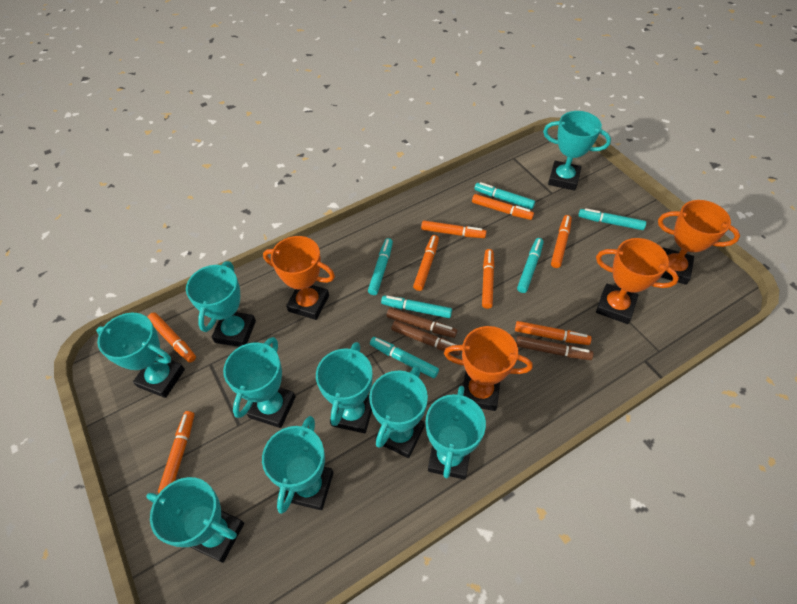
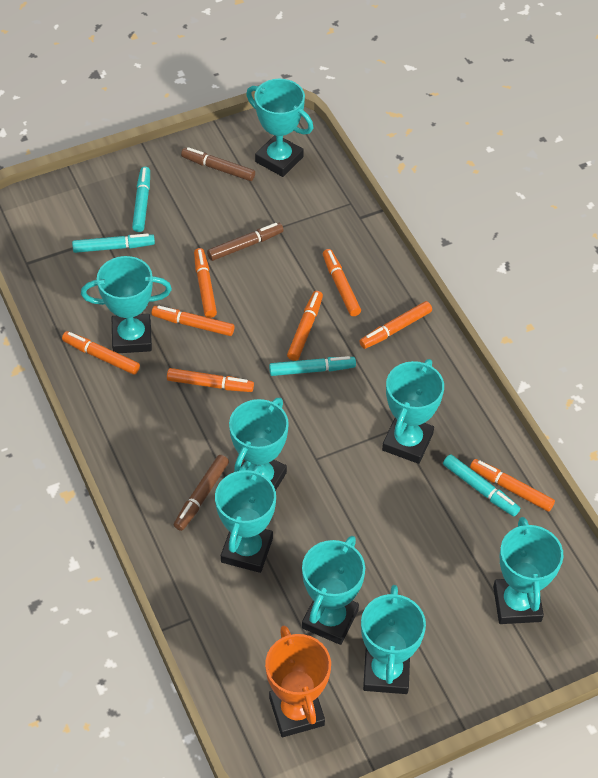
orange trophy: [263,236,335,320] [444,326,533,411] [596,238,679,324] [658,200,740,285] = 4 -> [265,625,331,737] = 1
turquoise marker: [368,238,393,295] [370,337,439,378] [381,296,452,318] [474,182,535,209] [517,238,544,293] [578,208,646,230] = 6 -> [72,233,155,253] [132,167,150,232] [269,356,356,376] [443,454,520,516] = 4
turquoise trophy: [96,313,185,398] [146,477,244,563] [186,261,256,347] [223,337,296,428] [262,416,334,514] [316,342,373,433] [369,366,428,458] [425,386,486,480] [543,111,611,191] = 9 -> [81,256,172,353] [215,465,276,573] [229,398,289,491] [246,79,313,177] [302,536,365,645] [361,585,426,694] [382,359,444,464] [493,517,564,624] = 8

